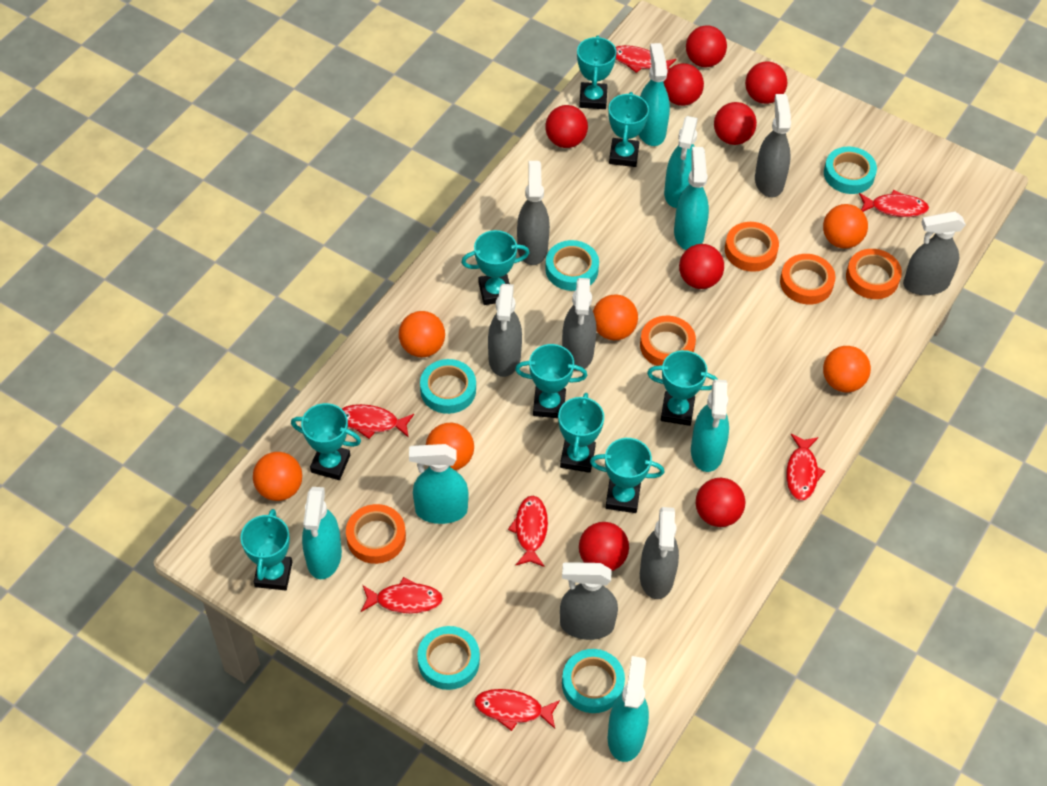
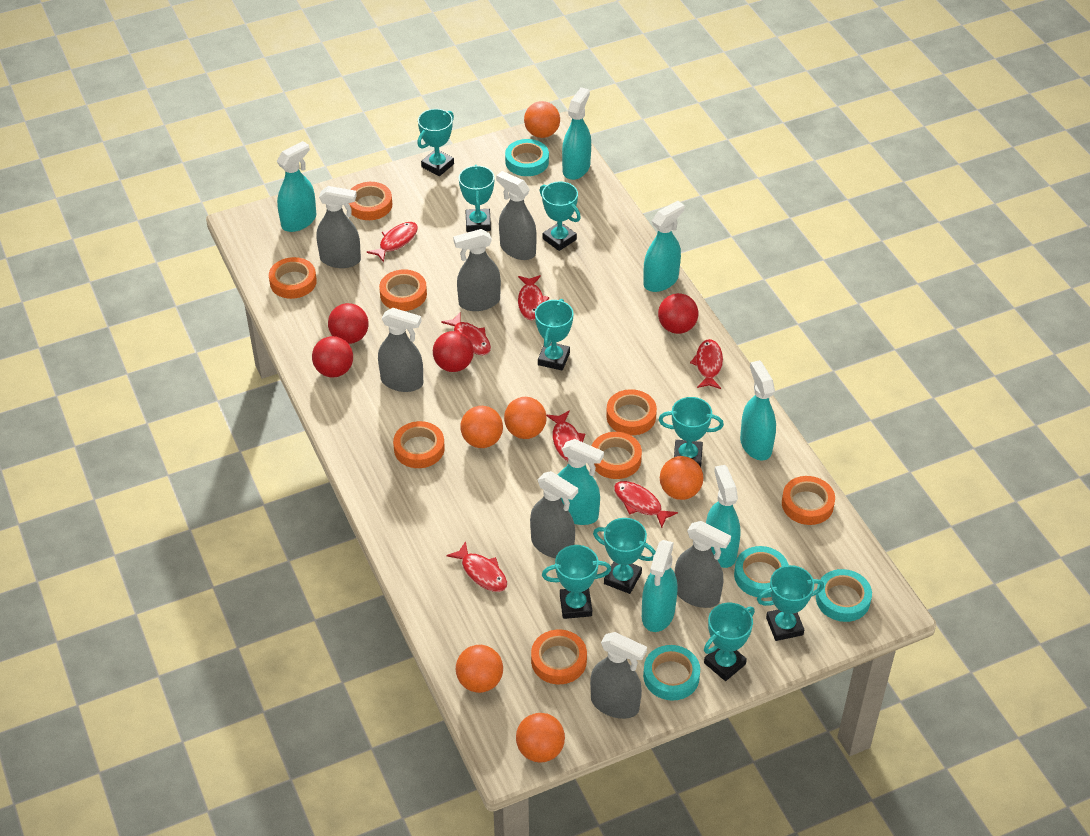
orange tape: [346,504,406,564] [640,316,696,366] [725,222,779,272] [780,254,836,305] [846,249,902,299] = 5 -> [269,257,317,299] [348,182,392,220] [379,269,427,311] [393,421,445,468] [531,629,587,684] [592,432,642,479] [606,389,657,435] [782,476,835,525] = 8
red ball: [545,105,588,148] [579,522,629,571] [663,63,704,106] [679,244,724,289] [686,25,727,67] [696,478,745,527] [714,102,757,145] [745,61,787,104] = 8 -> [312,336,353,377] [328,303,369,344] [433,331,474,372] [658,293,699,334] = 4
turquoise tape: [417,626,480,690] [420,359,476,414] [545,240,599,291] [562,649,625,713] [824,146,877,194] = 5 -> [505,139,549,176] [643,645,700,700] [734,546,789,598] [816,569,872,622] = 4

